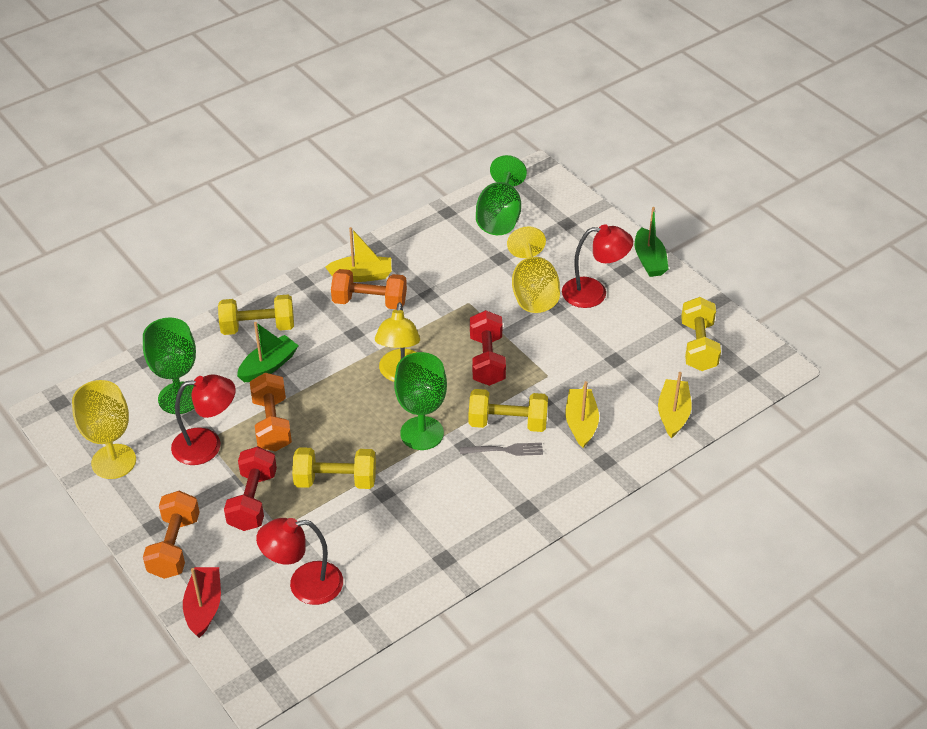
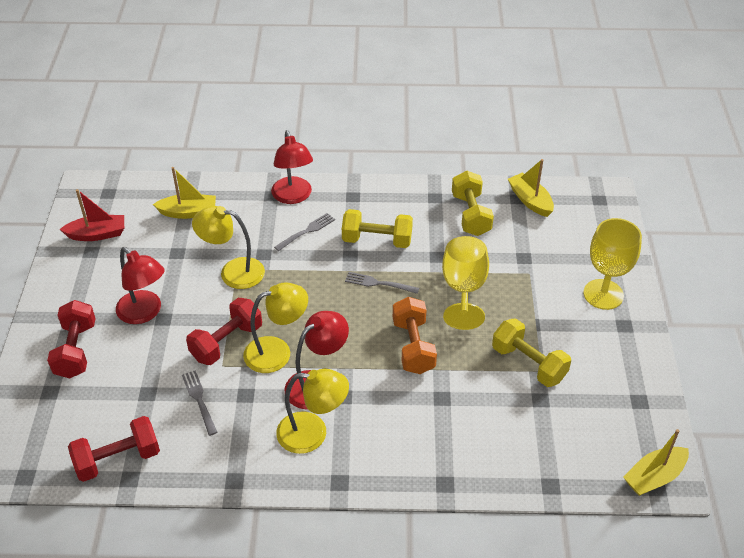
green boat: [237,322,299,383] [635,207,669,277] = 2 -> none = 0
green goblet: [143,317,196,414] [394,352,447,450] [476,155,527,235] = 3 -> none = 0
grey fork: [460,443,543,456] = 1 -> [182,371,218,436] [274,213,335,251] [345,272,419,294] = 3
orange dumbbell: [143,491,200,579] [250,373,292,451] [331,269,407,309] = 3 -> [393,297,437,374] = 1
red dumbbell: [224,446,277,531] [470,310,506,386] = 2 -> [47,300,96,379] [68,416,160,482] [186,298,262,365] = 3
yellow dumbbell: [218,295,294,335] [292,447,376,489] [469,389,548,432] [681,297,721,371] = 4 -> [342,209,413,248] [452,171,494,236] [492,318,571,387] = 3
yellow lamp: [375,302,420,382] = 1 -> [192,206,265,289] [243,282,308,373] [276,369,349,454] = 3

